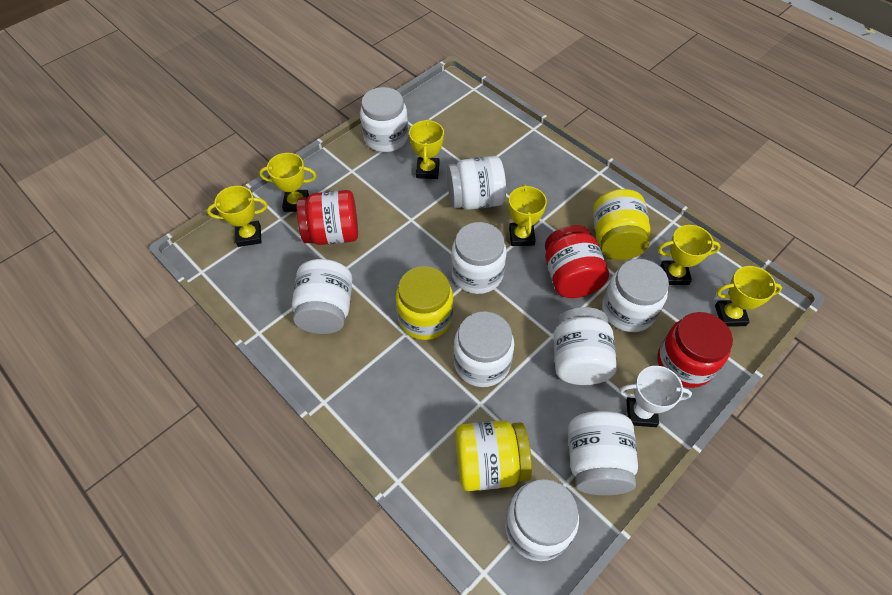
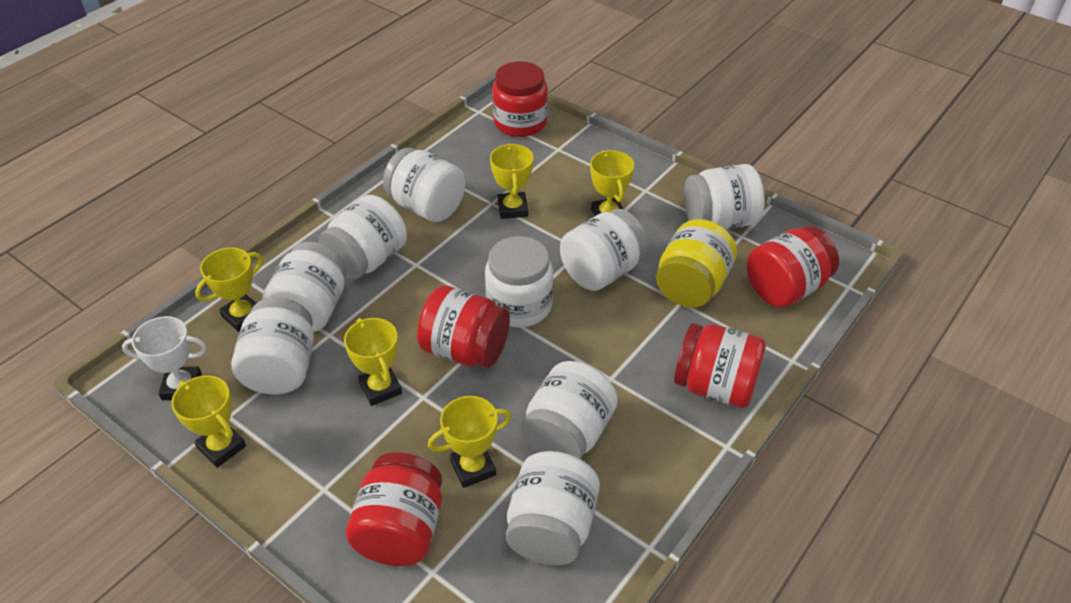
red jar: [297,190,358,245] [545,225,609,298] [657,312,733,388] = 3 -> [346,452,442,566] [417,285,510,368] [492,61,548,137] [674,323,766,408] [747,226,839,308] = 5
yellow jar: [396,266,453,340] [455,420,532,491] [593,189,651,260] = 3 -> [656,219,737,308] = 1

